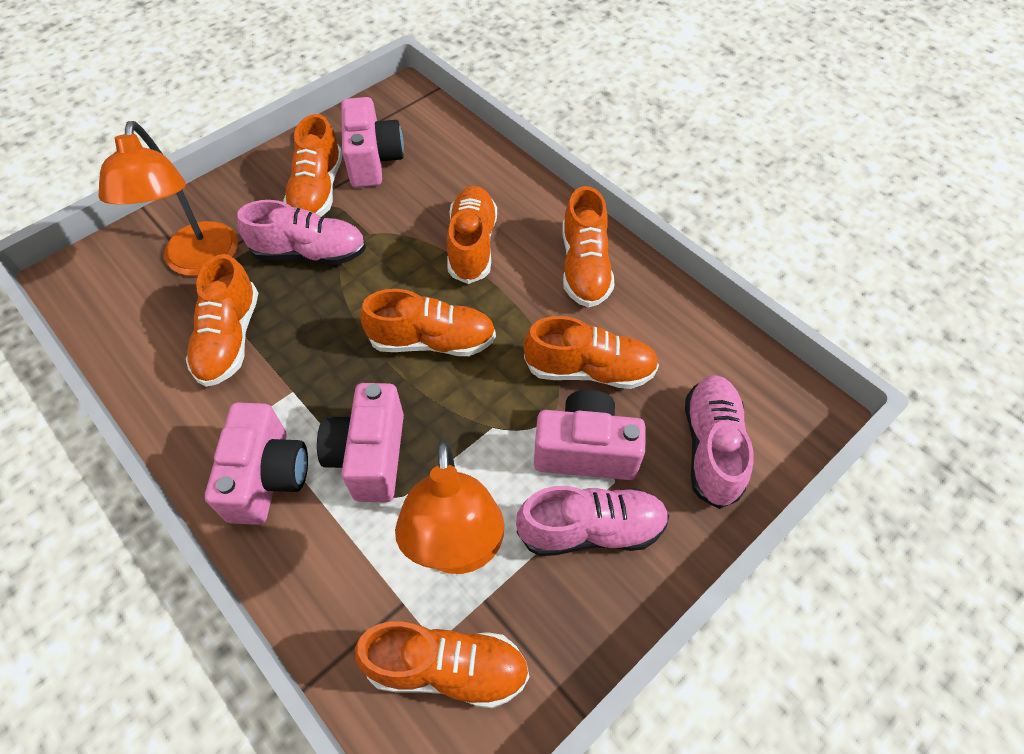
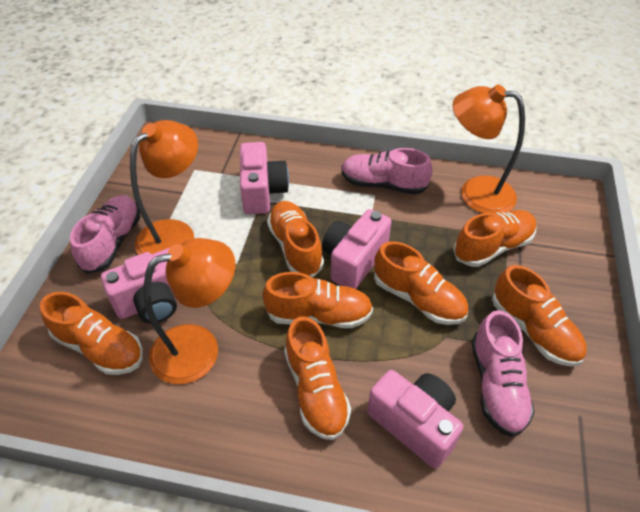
orange lamp: [98,121,238,276] [395,440,504,574] = 2 -> [130,120,198,255] [143,238,235,384] [453,85,525,214] = 3

